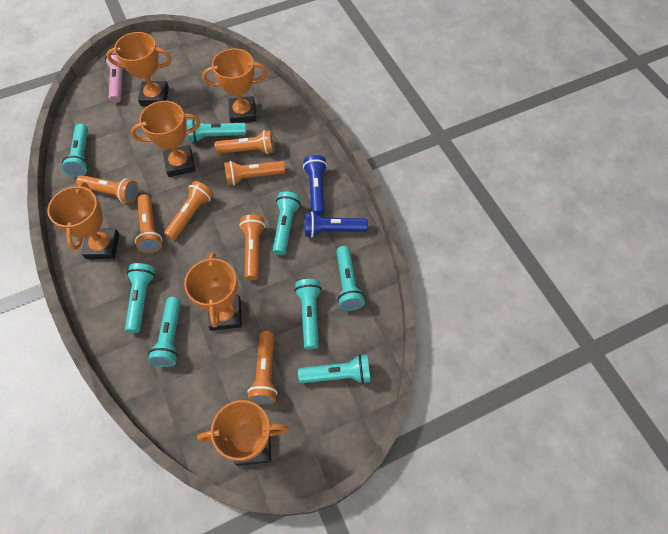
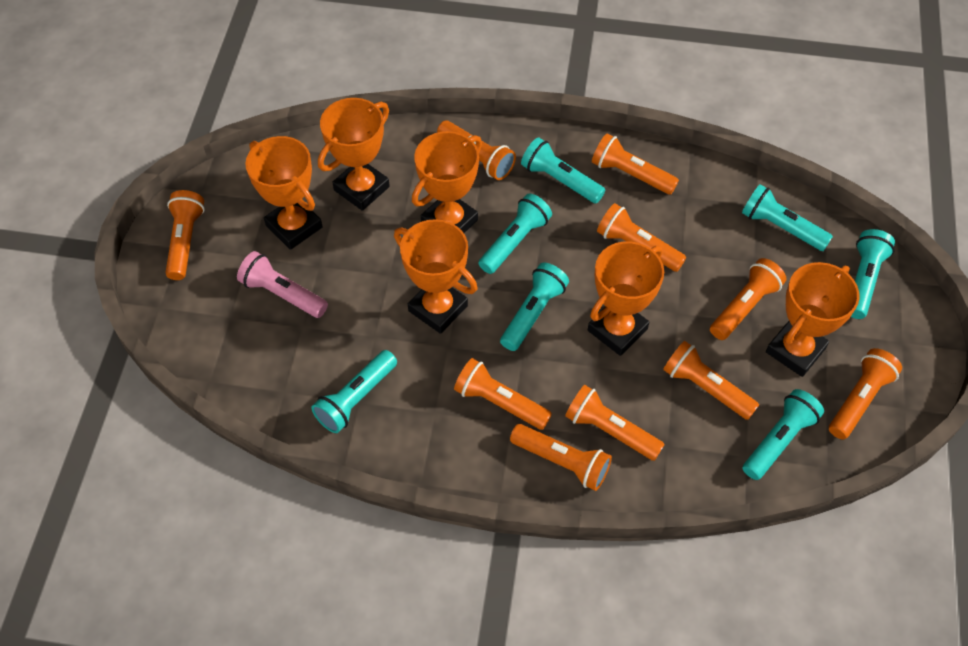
blue flashlight: [303,155,327,216] [305,212,368,237] = 2 -> none = 0
orange flashlight: [76,175,138,203] [135,194,162,253] [164,181,213,240] [214,130,274,154] [224,161,285,185] [239,215,266,280] [247,331,277,404] = 7 -> [165,190,205,280] [437,120,516,180] [454,358,552,430] [510,424,612,491] [565,385,665,461] [592,134,679,195] [597,203,686,272] [663,341,759,420] [710,258,786,340] [829,348,902,439] = 10
turquoise flashlight: [62,124,89,177] [125,263,155,333] [148,297,181,367] [187,119,246,142] [273,191,301,255] [294,279,322,349] [298,354,371,384] [336,246,365,311] = 8 -> [311,350,397,433] [478,194,552,274] [500,263,569,351] [521,137,605,203] [742,184,833,251] [743,389,824,480] [851,229,895,319] = 7

